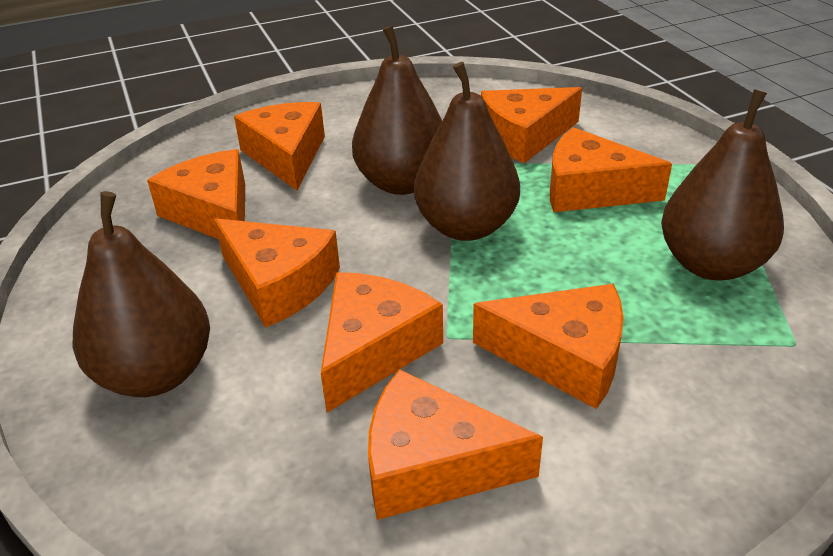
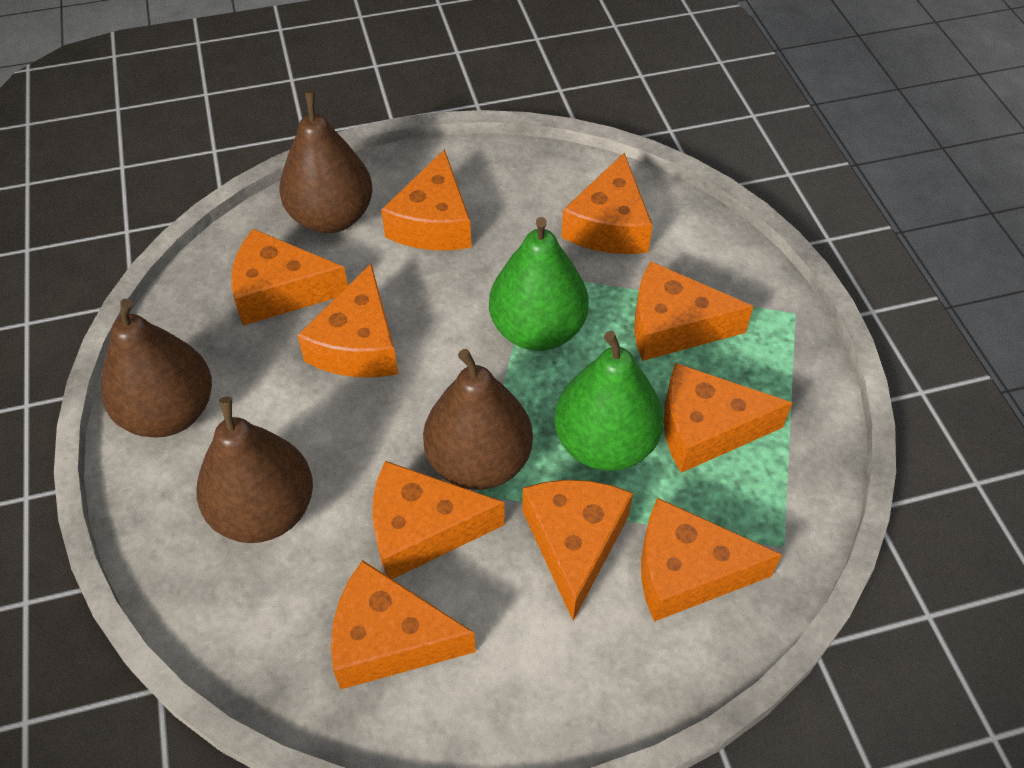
green pear: none = 0 -> [489,217,589,351] [554,331,664,471] = 2
orange cheese: [147,149,245,239] [214,219,340,328] [234,102,325,191] [321,272,443,412] [368,369,543,520] [473,284,624,409] [481,87,582,163] [550,127,672,212] = 8 -> [231,229,348,325] [297,264,398,377] [331,560,476,689] [373,461,505,579] [381,149,472,250] [522,480,633,621] [561,153,653,254] [634,261,754,361] [641,498,782,622] [664,363,792,473] = 10

